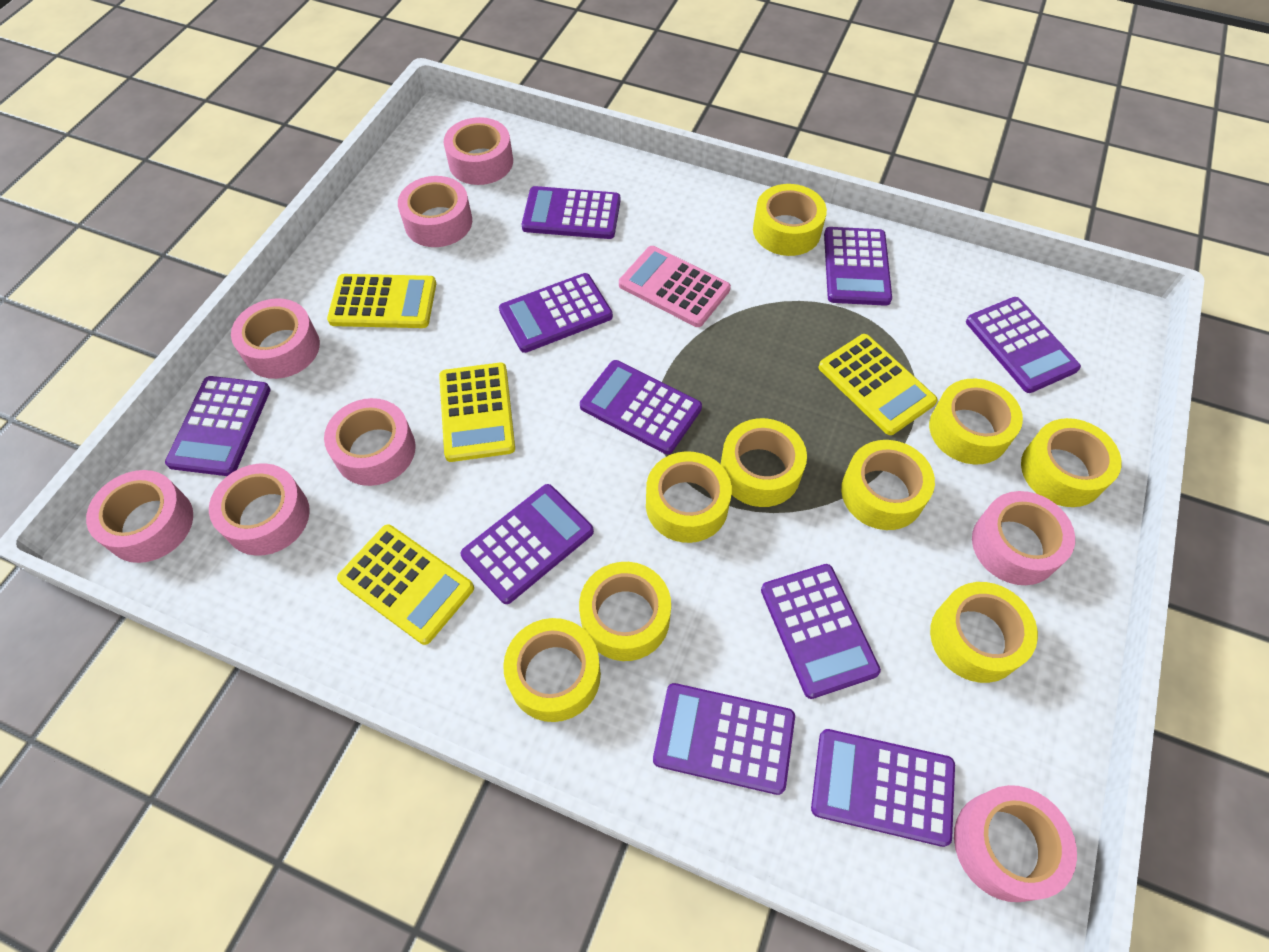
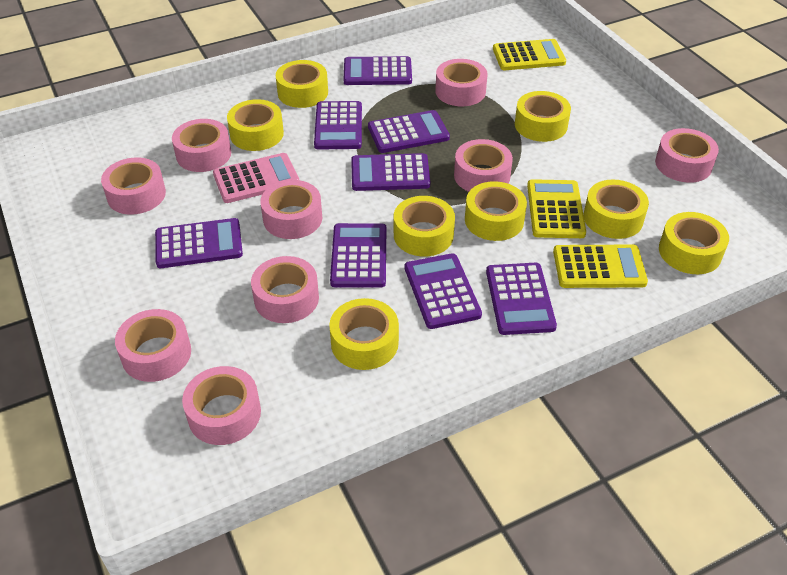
pink tape: [86,470,193,563] [209,463,310,556] [231,298,320,379] [324,398,416,486] [398,176,472,247] [444,117,513,185] [954,785,1077,902] [972,491,1075,585] = 8 -> [101,157,166,215] [115,309,191,382] [172,119,231,172] [182,366,261,445] [251,256,319,323] [260,180,322,239] [435,59,488,106] [454,139,513,192] [655,128,719,183] = 9
purple calculator: [165,376,271,476] [460,484,594,604] [499,273,613,353] [522,186,620,239] [580,360,702,454] [653,683,795,795] [761,564,881,699] [811,729,955,847] [824,227,892,306] [966,297,1081,393] = 10 -> [155,218,243,268] [314,101,362,150] [330,223,386,288] [344,56,412,85] [351,153,430,191] [368,110,450,153] [405,253,482,329] [486,263,557,335] = 8
yellow calculator: [327,274,436,328] [337,524,474,645] [439,363,515,462] [818,334,938,435] = 4 -> [493,39,566,70] [527,179,586,238] [553,245,648,288] = 3
yellow tape: [503,618,601,722] [579,562,671,661] [646,451,732,543] [721,418,807,507] [753,184,827,256] [841,440,935,530] [929,379,1023,465] [930,582,1038,683] [1021,418,1122,507] = 9 -> [227,99,284,151] [276,60,328,108] [329,298,399,370] [394,196,455,257] [465,181,527,241] [515,91,571,142] [583,180,649,239] [659,212,729,274] = 8

